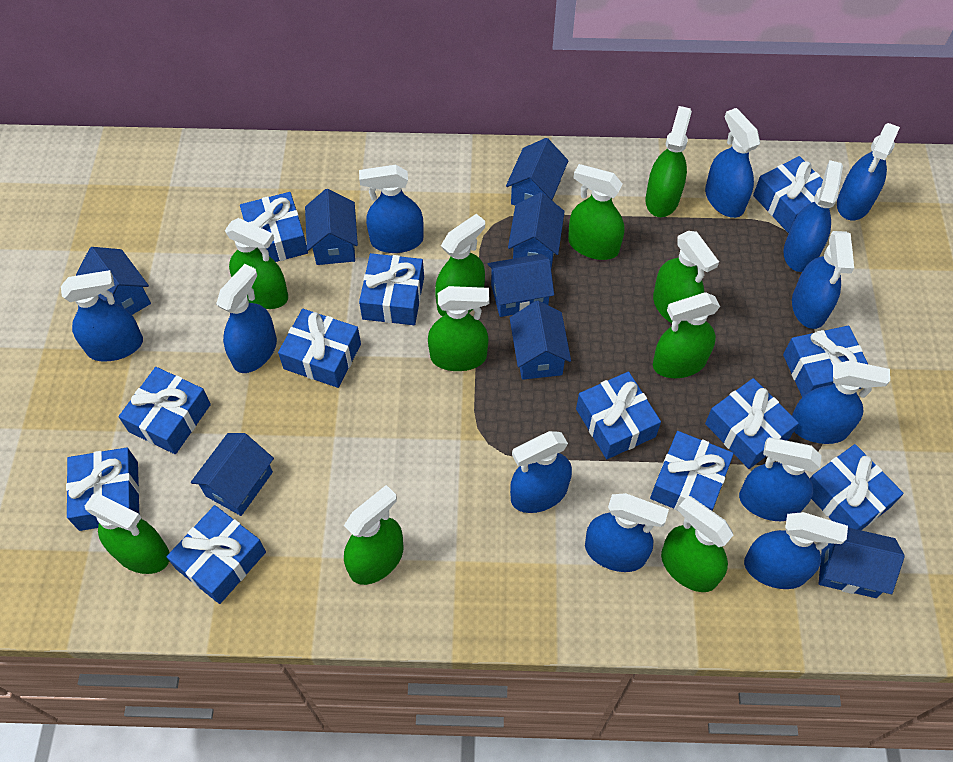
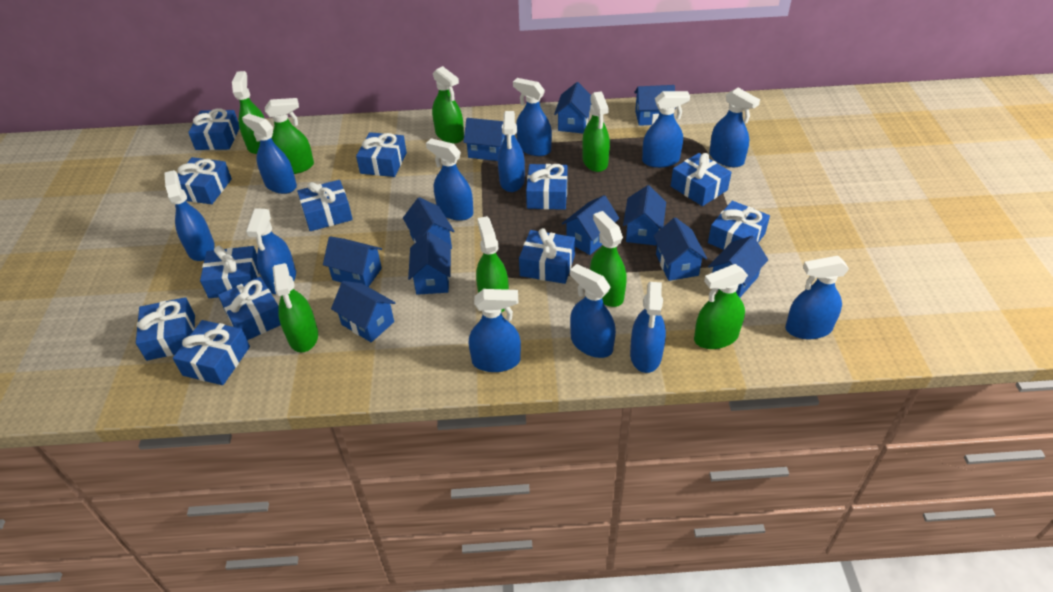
blue house: [76,247,151,315] [191,433,274,516] [305,189,358,265] [488,254,554,317] [506,138,568,205] [508,192,565,268] [510,301,571,380] [819,528,905,598] = 8 -> [323,236,382,287] [331,281,395,342] [403,197,454,249] [408,232,451,295] [463,118,505,161] [554,82,592,133] [562,195,620,255] [623,185,666,245] [634,85,676,126] [653,217,707,281] [708,236,768,297] = 11
green spray bottle: [85,494,169,574] [225,218,288,309] [344,485,403,585] [428,286,489,371] [435,214,485,316] [568,164,625,260] [645,106,692,217] [653,231,719,323] [653,292,720,378] [661,496,733,592] = 10 -> [232,71,265,154] [265,98,314,174] [273,263,318,352] [432,66,464,143] [476,216,509,312] [582,91,610,172] [590,211,627,307] [694,264,748,349] = 8

